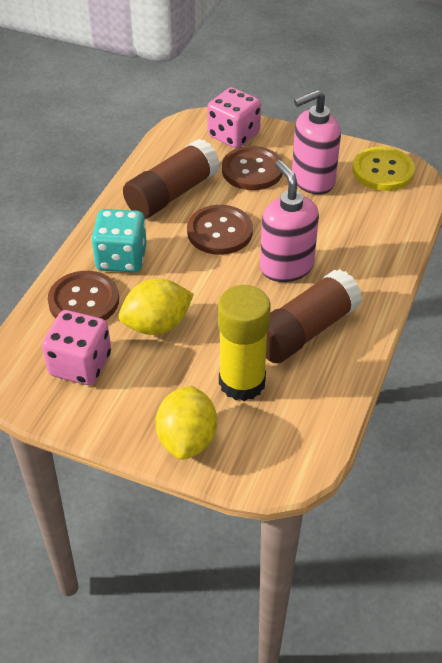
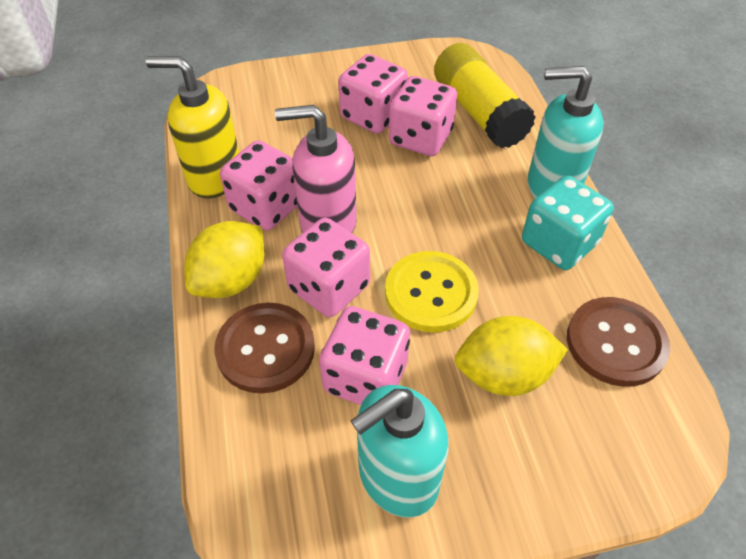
brown button: [48,271,119,320] [187,205,253,255] [222,146,283,190] = 3 -> [215,303,315,393] [567,297,670,387] = 2
brown glue stick: [123,139,220,218] [266,269,362,363] = 2 -> none = 0
pink dice: [42,310,111,385] [207,87,261,148] = 2 -> [220,140,297,231] [282,218,370,317] [319,306,410,405] [338,54,408,134] [389,76,457,156] = 5
pink soap dispenser: [260,160,319,282] [292,90,341,195] = 2 -> [275,105,357,233] = 1
turquoise soap dispenser: none = 0 -> [351,385,449,518] [528,66,603,198] = 2
yellow soap dispenser: none = 0 -> [146,56,239,198] = 1

